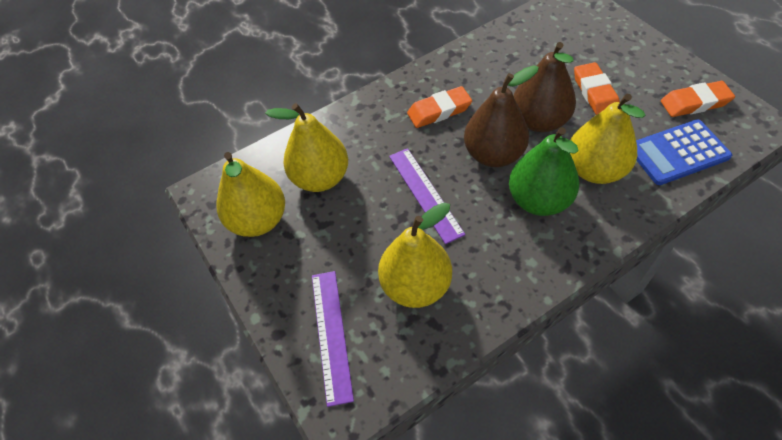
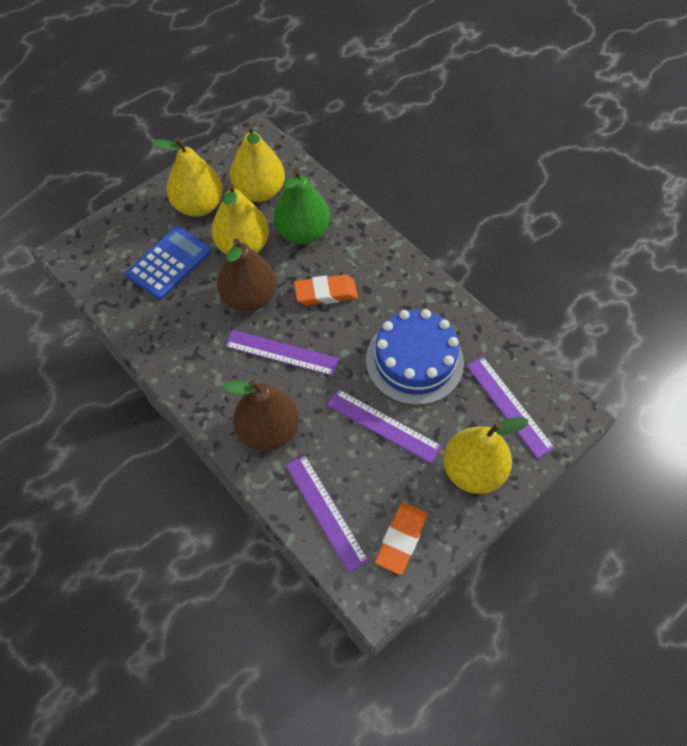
blue cake: none = 0 -> [366,309,464,405] = 1
orange eraser: [407,86,472,128] [574,62,620,115] [661,81,735,117] = 3 -> [294,275,358,305] [375,503,428,575] = 2
purple ruler: [312,271,354,407] [389,148,466,244] = 2 -> [225,330,339,376] [285,455,369,573] [327,389,442,464] [466,356,555,459] = 4

